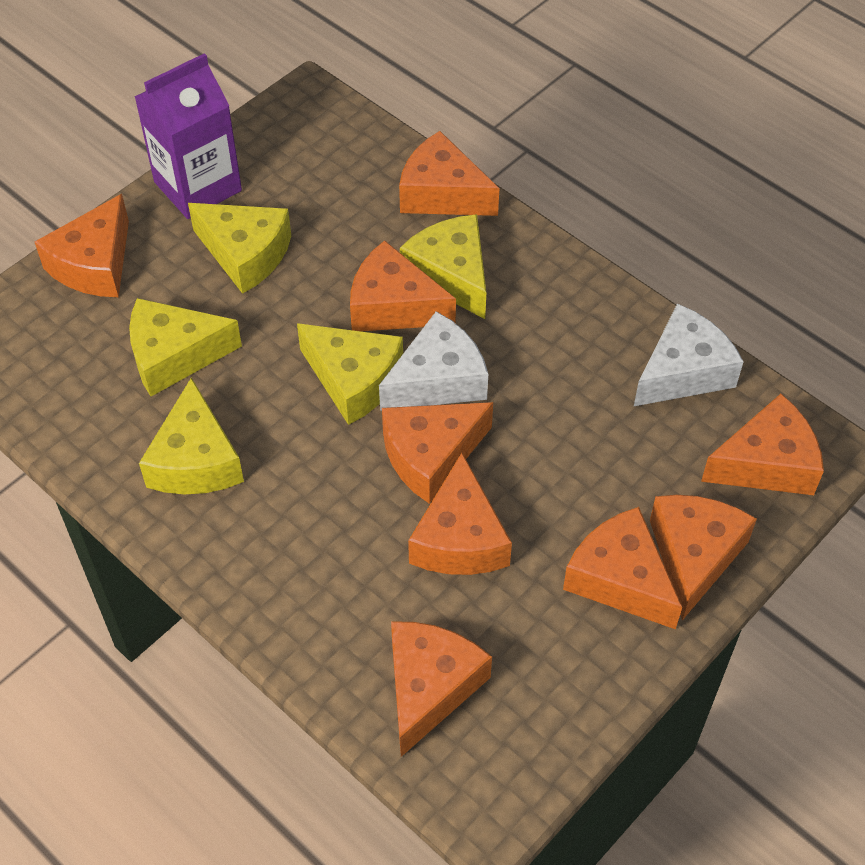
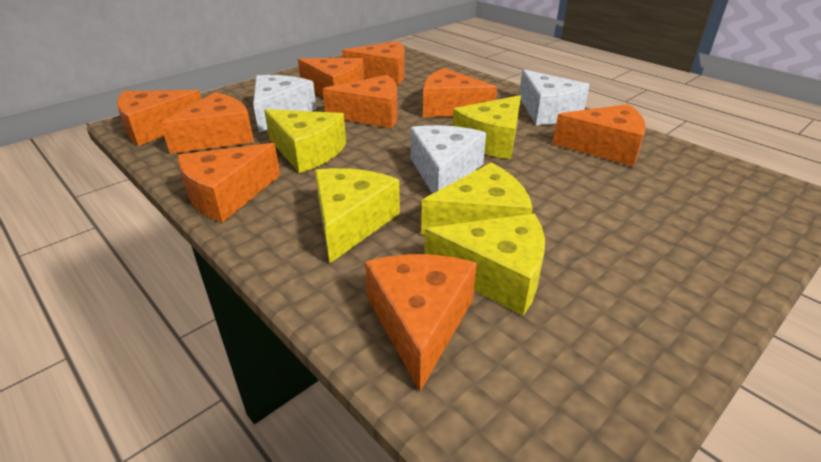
purple carton: [135,53,242,219] = 1 -> none = 0
white cheese: [379,311,488,411] [634,304,744,406] = 2 -> [253,75,316,133] [410,125,486,194] [519,70,590,125] = 3

